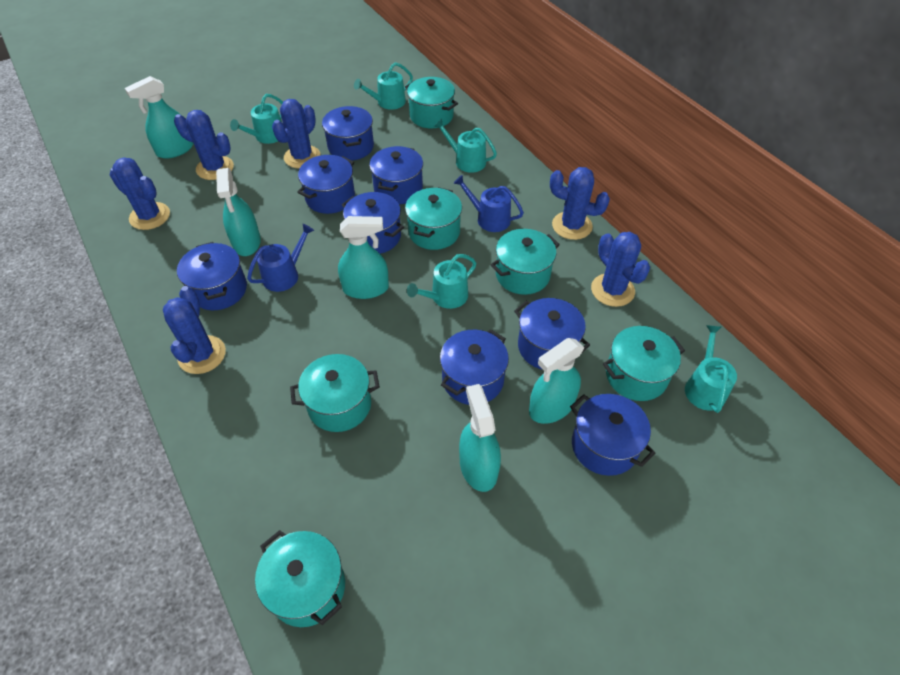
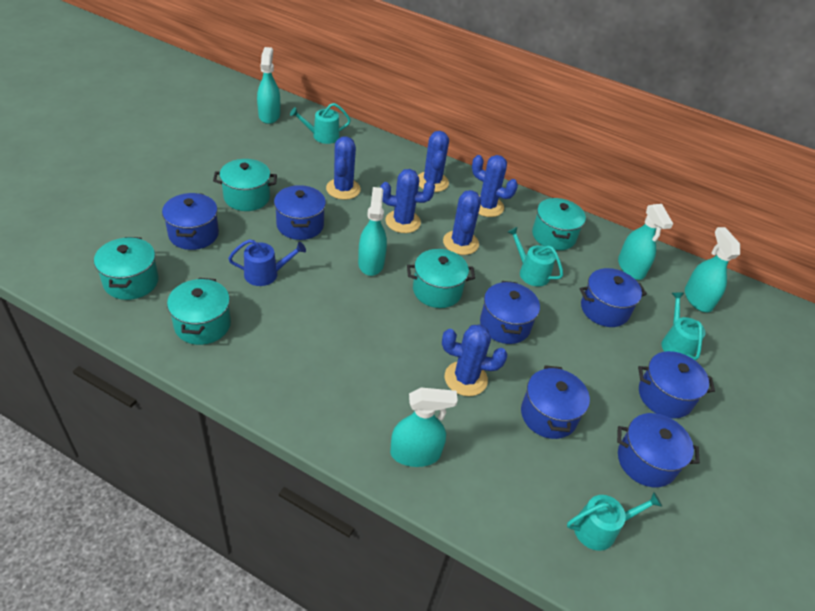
blue pot: [177,242,247,310] [297,155,355,214] [322,106,374,160] [342,192,404,254] [369,146,423,204] [440,329,509,405] [514,298,590,370] [570,394,655,476] = 8 -> [162,193,219,250] [274,185,326,240] [480,281,540,344] [521,365,590,439] [580,268,647,327] [617,413,700,487] [638,351,715,419] = 7
blue watering can: [247,224,314,292] [453,175,524,232] = 2 -> [228,239,306,286] = 1
turquoise pot: [255,530,345,627] [290,354,380,432] [405,77,458,128] [405,187,462,250] [491,229,560,295] [603,326,685,401] = 6 -> [94,237,159,300] [167,278,231,345] [213,159,277,211] [407,249,475,308] [532,198,586,250] = 5
turquoise watering can: [230,94,283,144] [354,62,413,110] [407,254,477,309] [434,119,497,173] [685,325,737,413] = 5 -> [290,103,351,144] [508,227,563,287] [567,492,662,551] [661,293,706,360] = 4

